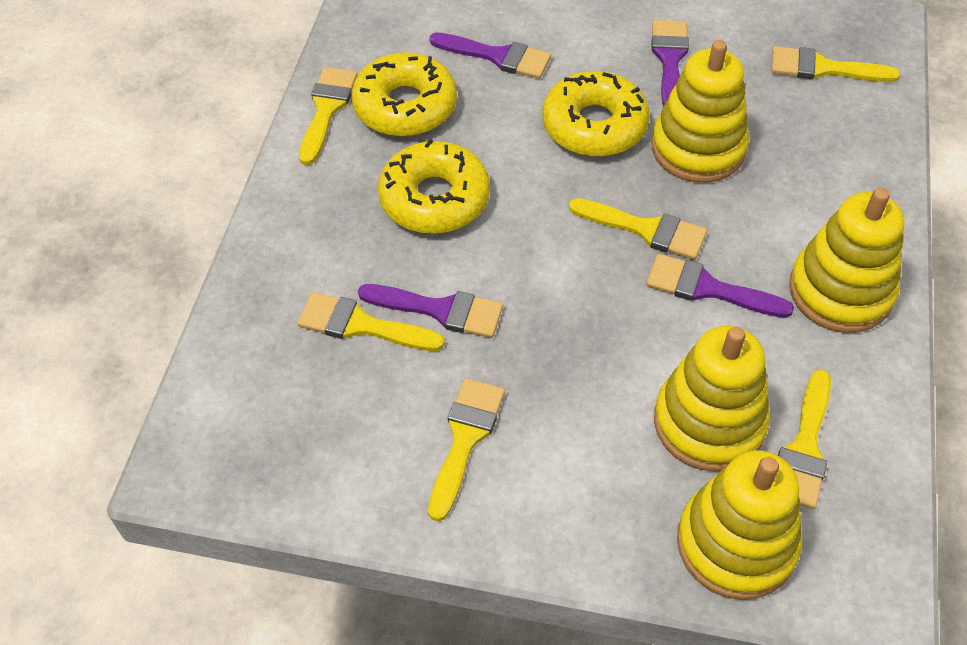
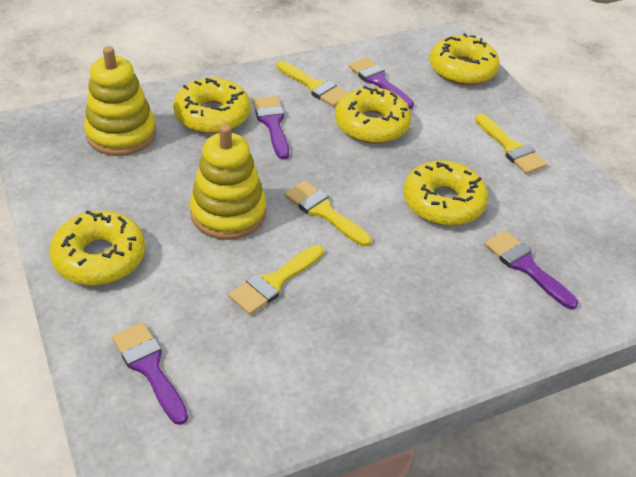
yellow brush: [297,292,445,351] [299,67,358,165] [428,378,505,522] [569,198,707,260] [771,46,900,82] [778,370,831,509] = 6 -> [229,245,324,315] [276,61,348,107] [284,181,371,246] [475,114,547,174] = 4
yellow donut: [352,52,457,137] [378,139,490,234] [542,71,650,157] = 3 -> [49,210,145,285] [173,78,250,134] [335,86,411,144] [403,161,488,226] [429,33,500,85] = 5
yellow stacking toy: [652,40,749,183] [654,326,770,471] [677,450,802,600] [789,188,904,333] = 4 -> [84,46,156,156] [190,124,266,240] = 2

